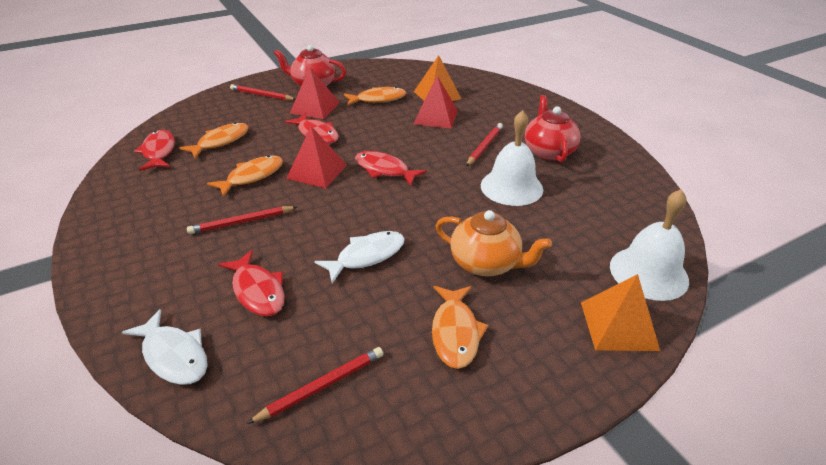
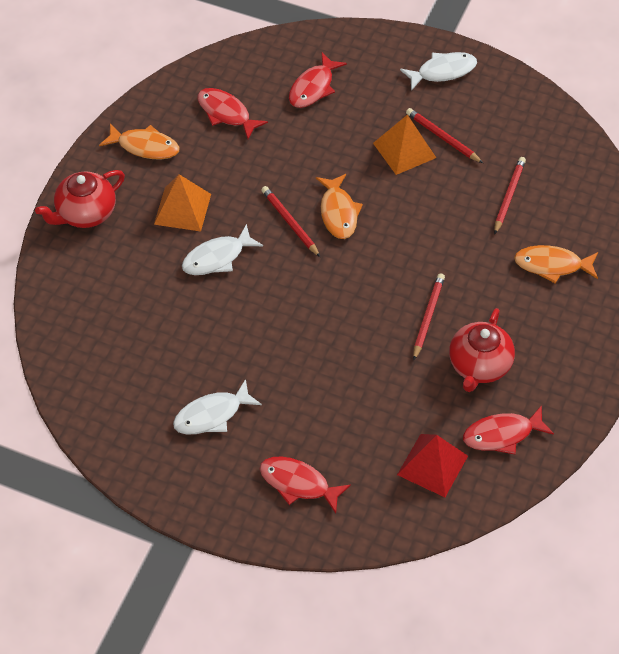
orange fish: [179,122,248,158] [207,156,283,197] [344,87,406,106] [432,286,488,369] = 4 -> [99,123,180,159] [316,174,363,239] [514,245,598,284] = 3
orange teapot: [436,210,552,276] = 1 -> none = 0
red pyramid: [286,126,347,188] [290,67,340,119] [414,76,458,129] = 3 -> [397,434,468,497] = 1
white bell: [481,110,543,206] [610,189,689,301] = 2 -> none = 0
white fish: [122,309,208,385] [314,231,405,283] = 2 -> [173,379,262,434] [182,224,263,275] [400,52,477,91] = 3

